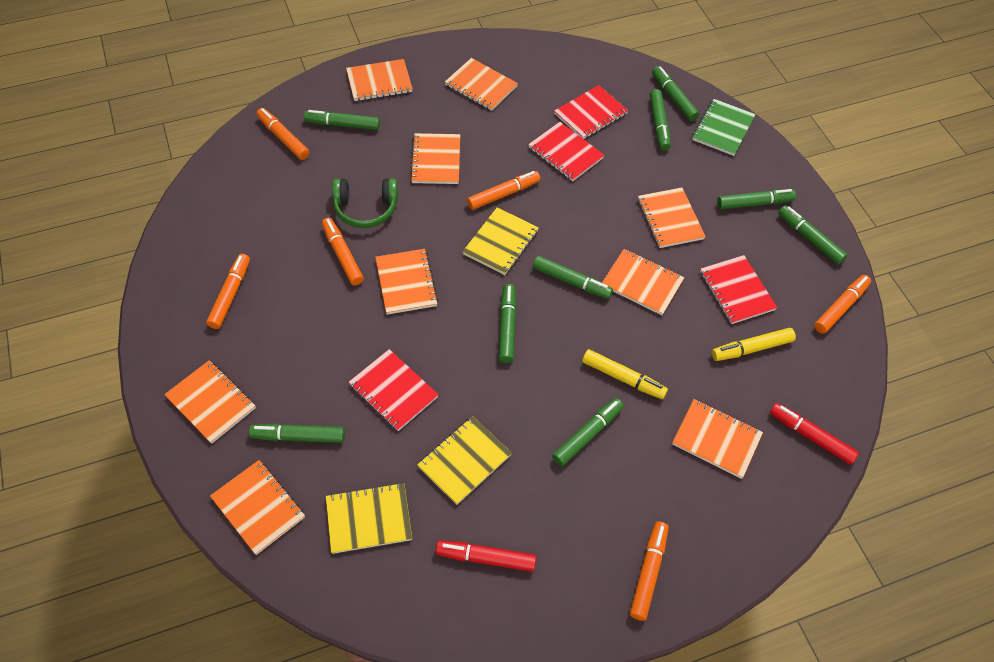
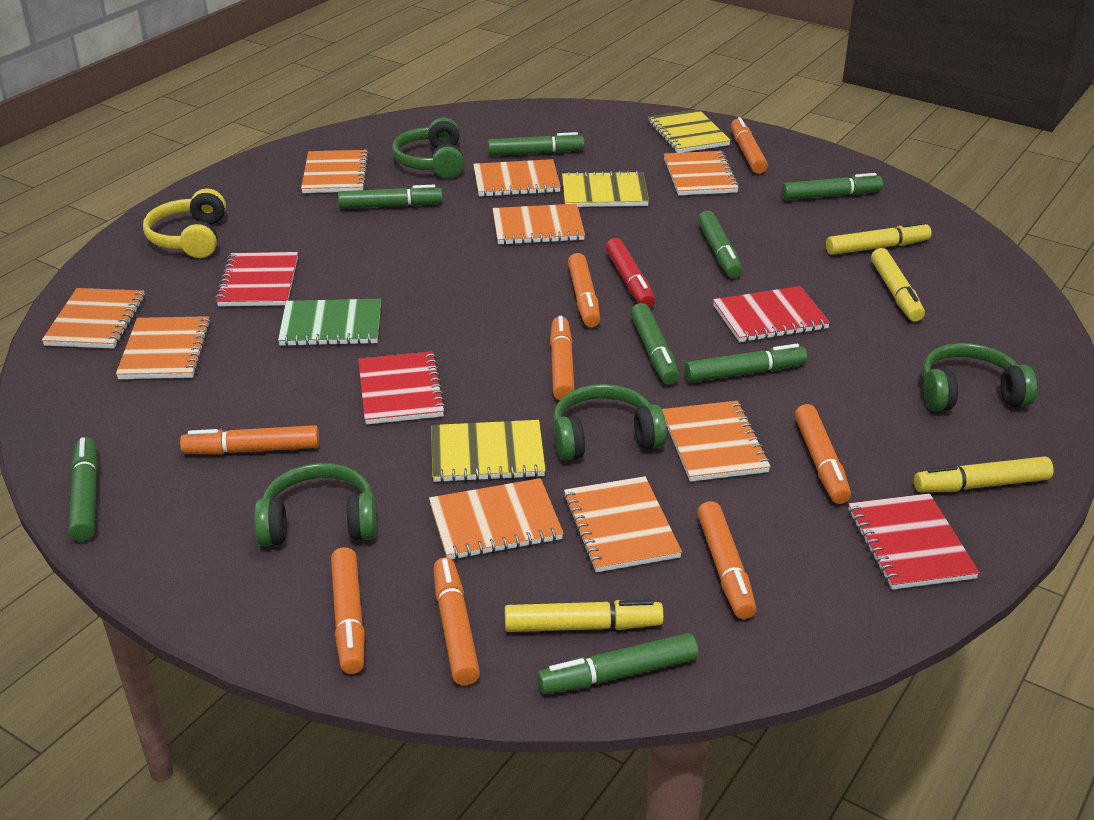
green headphones: [332,178,398,228] = 1 -> [254,463,377,546] [392,117,464,178] [553,384,667,461] [922,343,1037,411] = 4
green marker: [249,424,345,443] [304,110,380,130] [499,284,516,363] [533,256,613,299] [552,398,624,466] [650,89,671,151] [652,66,700,121] [717,189,796,209] [778,205,847,265] = 9 -> [69,437,98,541] [338,185,443,209] [487,132,585,156] [537,633,698,694] [630,303,679,384] [684,344,807,383] [698,211,742,278] [781,173,883,200] = 8
orange marker: [206,254,250,329] [257,108,309,160] [322,218,364,285] [467,171,540,210] [630,521,669,621] [814,275,871,334] = 6 -> [180,425,319,455] [331,547,365,674] [433,558,480,685] [550,316,575,401] [568,253,600,327] [697,501,756,619] [731,117,768,174] [795,404,851,504] = 8
red marker: [436,540,536,572] [770,403,859,465] = 2 -> [605,238,655,308] = 1
yellow headphones: none = 0 -> [143,188,226,258] = 1
yellow marker: [582,349,668,399] [712,328,796,361] = 2 -> [505,600,664,632] [826,221,932,255] [871,248,925,321] [914,457,1054,493] = 4

